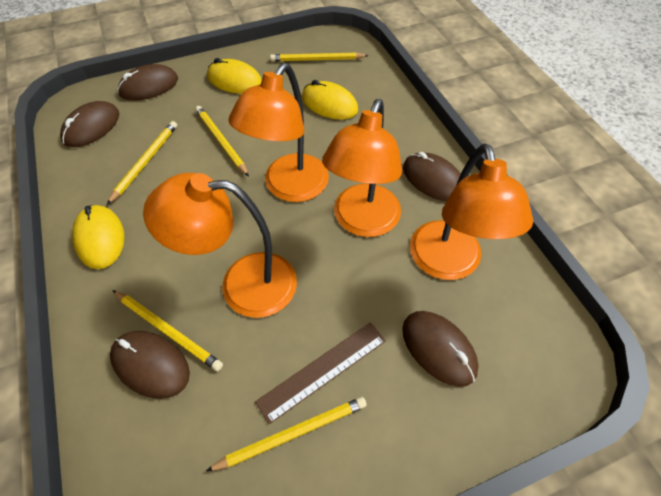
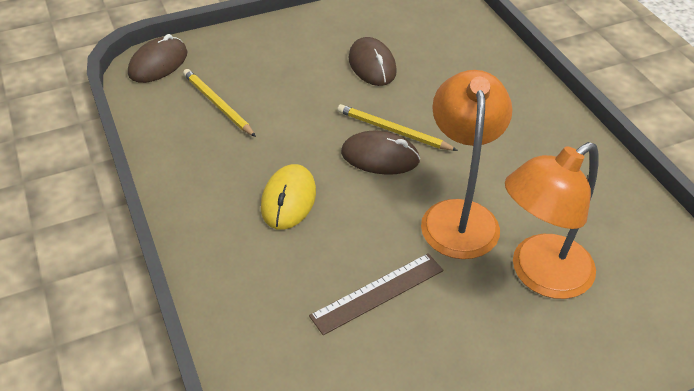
brown mouse: [60,101,119,147] [110,331,190,399] [117,64,178,101] [402,311,479,387] [403,152,461,201] = 5 -> [128,34,187,83] [341,131,420,175] [349,37,397,86] = 3
orange lamp: [143,173,297,318] [228,63,329,202] [322,99,402,237] [410,143,533,280] = 4 -> [421,70,512,259] [505,142,599,299] = 2
yellow mouse: [72,205,125,269] [207,58,262,94] [302,80,358,120] = 3 -> [261,164,316,230] = 1
yellow pencil: [107,121,177,205] [112,290,223,371] [195,106,249,177] [206,397,367,471] [270,52,369,62] = 5 -> [183,69,256,137] [337,104,458,151] = 2

